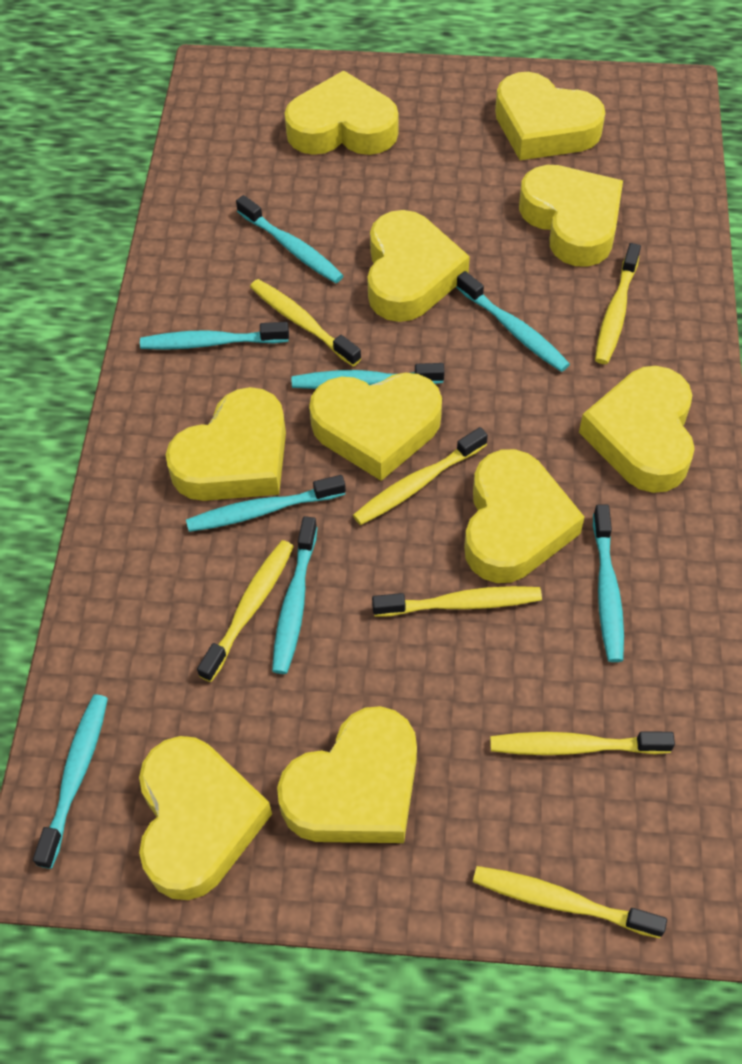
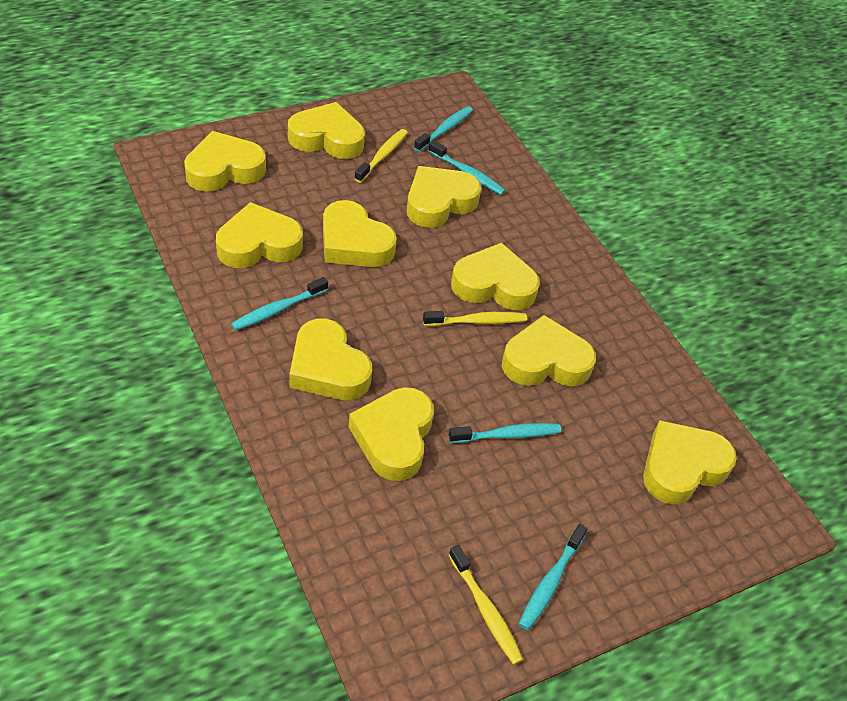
turquoise toothbrush: [33,694,108,869] [140,322,289,350] [186,475,346,532] [236,195,344,283] [272,516,317,674] [292,363,445,389] [456,271,570,372] [593,505,624,662] = 8 -> [231,277,328,331] [414,106,473,152] [429,140,506,195] [449,423,561,443] [519,524,588,630] = 5
yellow toothbrush: [197,540,294,682] [250,279,361,367] [353,427,488,525] [372,586,542,617] [473,866,667,938] [490,732,675,755] [595,243,641,364] = 7 -> [354,129,408,183] [423,311,527,326] [449,545,523,665] = 3

